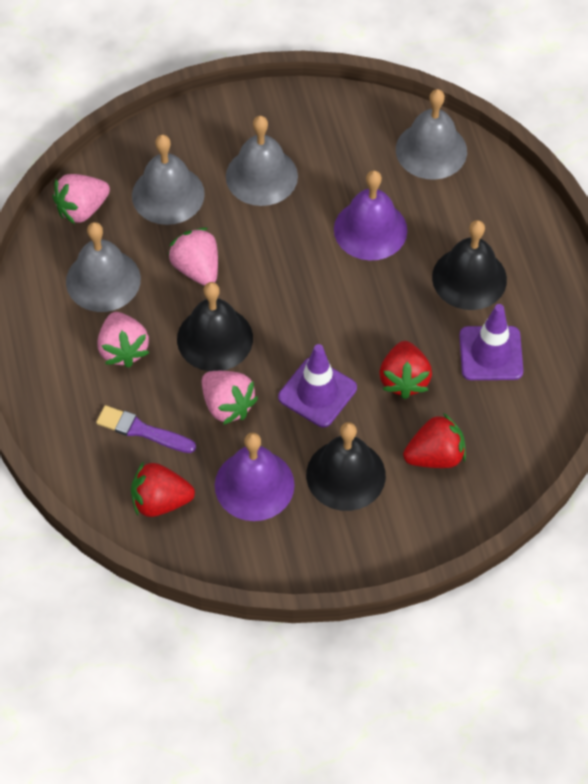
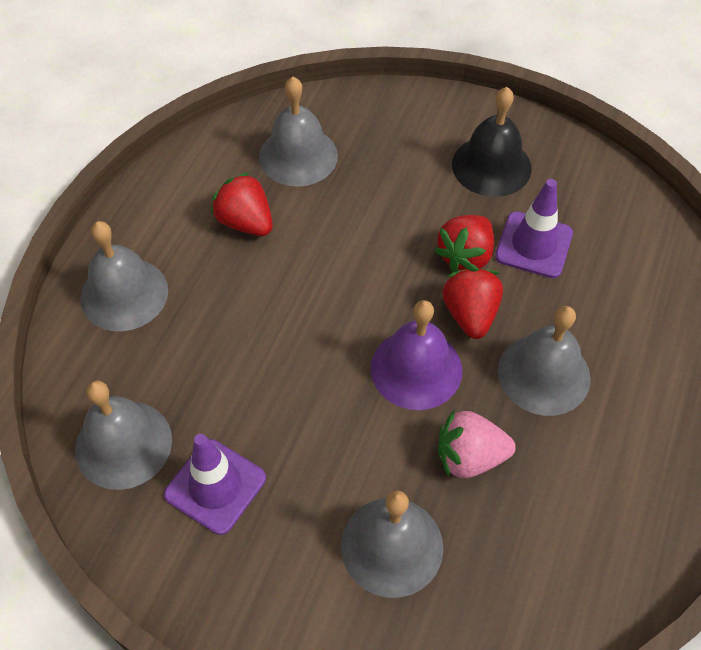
black bell: [177,282,253,371] [306,422,386,511] [432,220,507,310] = 3 -> [452,87,531,197] = 1
grey bell: [66,222,141,312] [132,135,205,225] [226,116,298,206] [396,89,467,180] = 4 -> [75,380,172,490] [80,221,168,331] [259,77,338,187] [341,491,443,598] [498,306,591,416] = 5
pink strawberry: [53,174,110,224] [98,312,149,368] [168,228,218,286] [202,371,258,425] = 4 -> [438,409,516,478] = 1
purple bell: [215,432,295,521] [334,170,407,261] = 2 -> [371,300,462,410] = 1
purple brush: [96,405,196,453] = 1 -> none = 0

